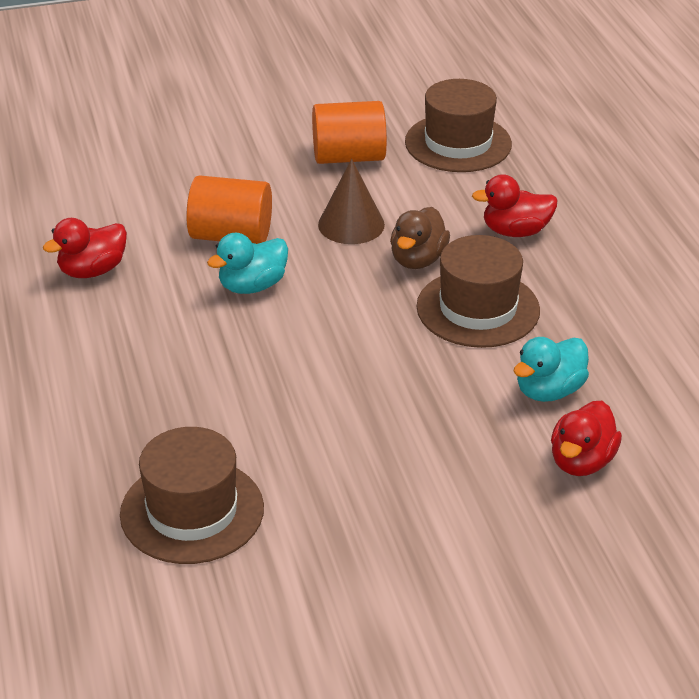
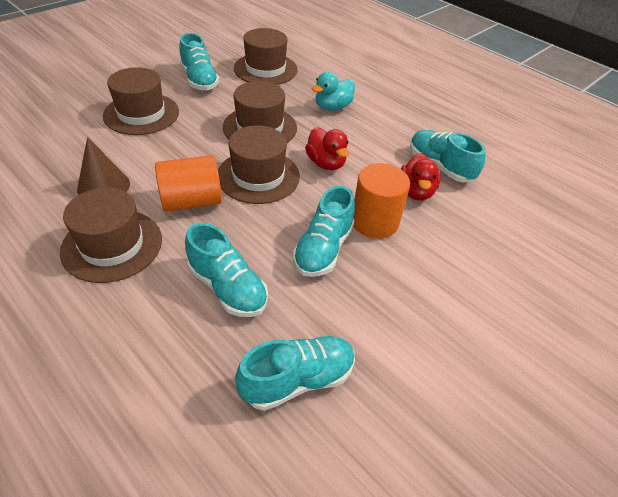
brown duck: [390,207,450,269] = 1 -> none = 0
brown hat: [120,427,264,564] [405,79,512,172] [416,235,540,348] = 3 -> [60,187,162,283] [103,67,179,135] [218,125,300,204] [223,81,297,143] [234,28,298,85] = 5
red duck: [43,218,127,278] [472,174,558,237] [551,401,622,476] = 3 -> [305,127,349,170] [401,153,440,201] = 2
turquoise duck: [207,233,288,294] [513,337,589,402] = 2 -> [312,72,355,111] = 1
turquoise shoe: none = 0 -> [179,33,220,90] [185,223,268,317] [235,336,355,411] [293,186,355,277] [410,130,485,182] = 5

